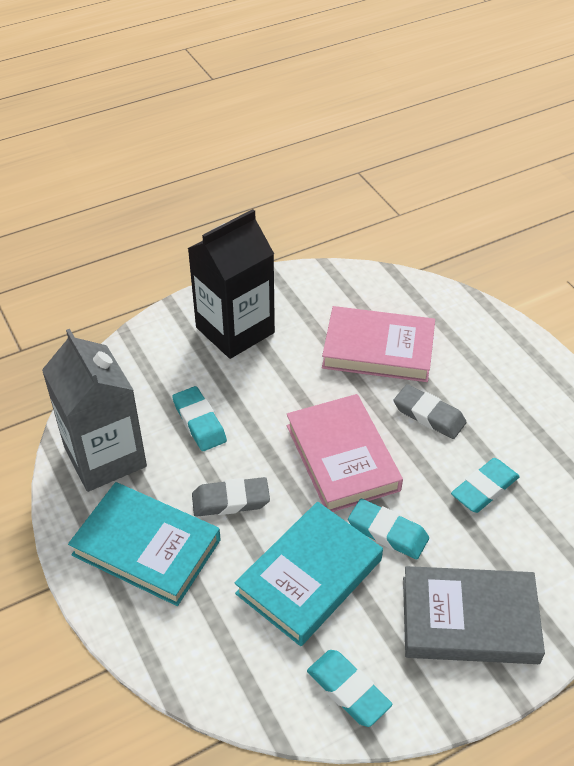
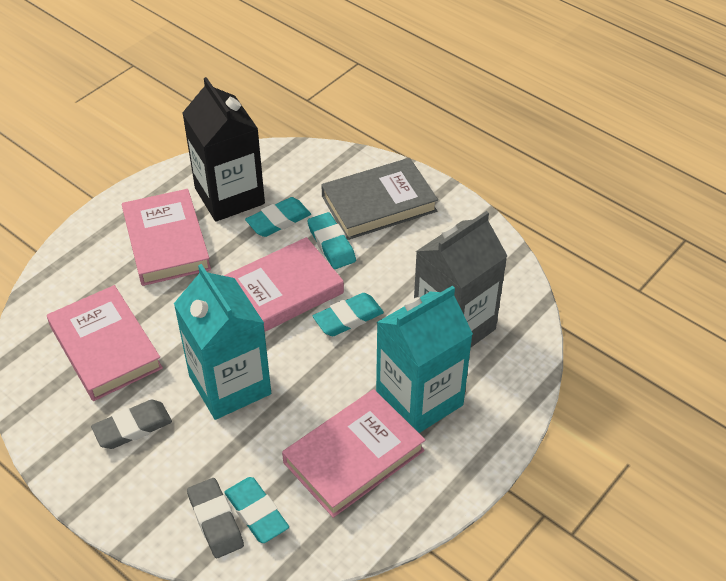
pink book: [287,394,403,512] [322,306,435,382] = 2 -> [47,285,163,401] [122,189,211,286] [224,237,344,332] [282,389,425,518] = 4
turquoise book: [68,482,221,606] [234,502,383,646] = 2 -> none = 0
turquoise carton: none = 0 -> [174,264,271,420] [376,285,473,433] = 2

